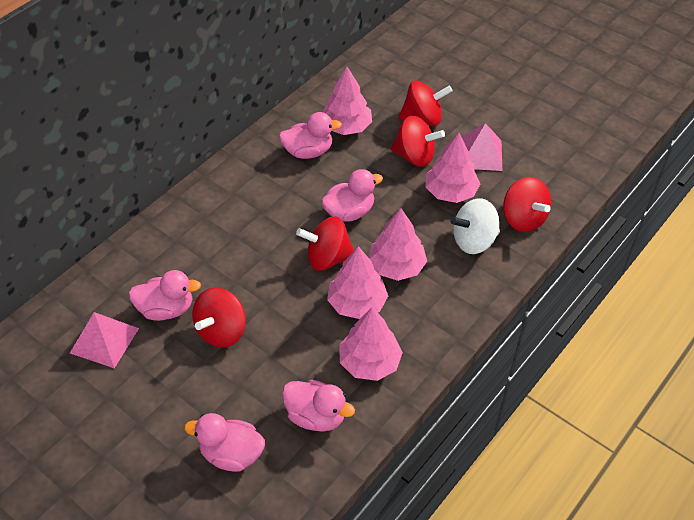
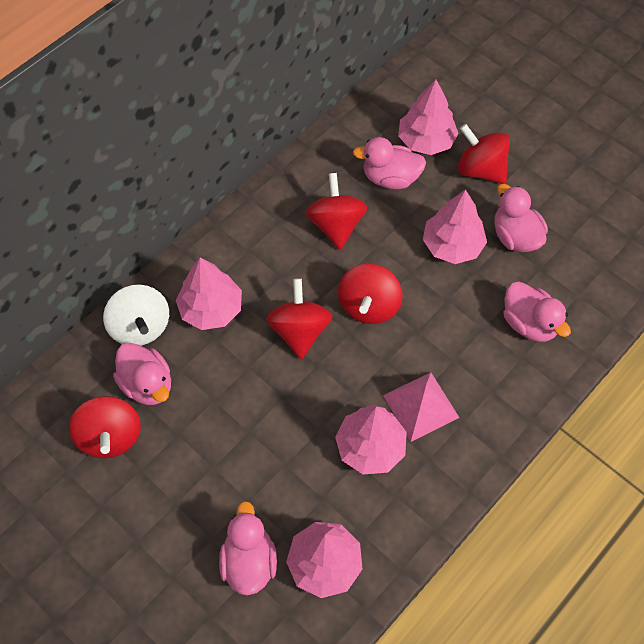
pink pyramid: [70,312,139,368] [462,123,502,171] = 2 -> [383,372,460,442] = 1

